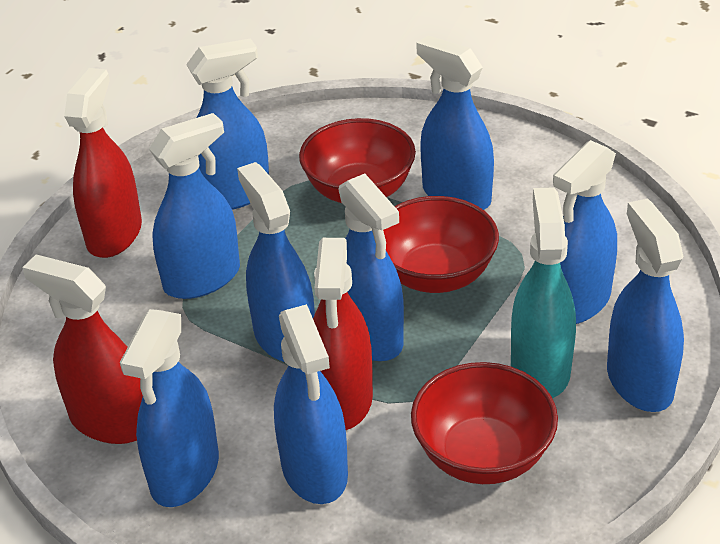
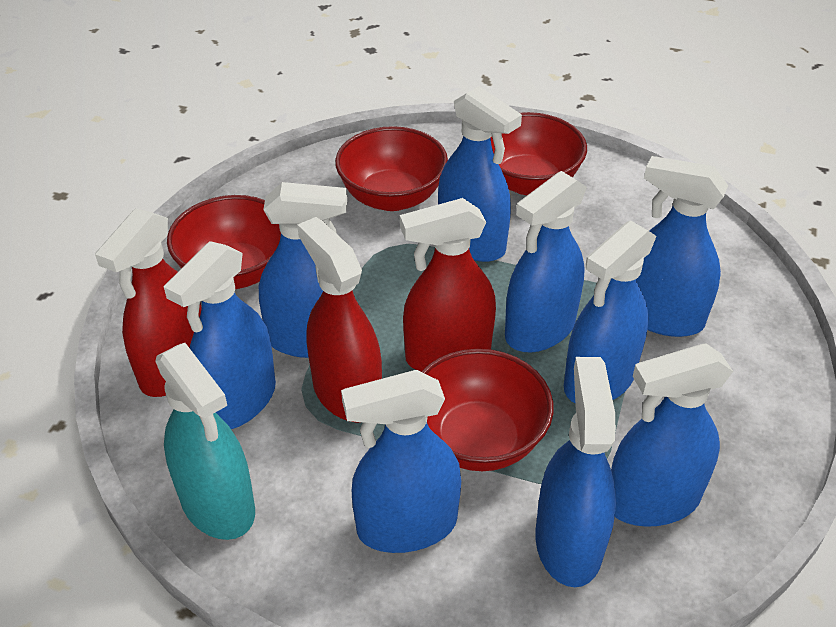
red bowl: [299,118,416,203] [383,196,499,293] [411,362,558,484] = 3 -> [167,195,281,289] [335,126,448,211] [421,349,553,471] [491,112,587,195] = 4

